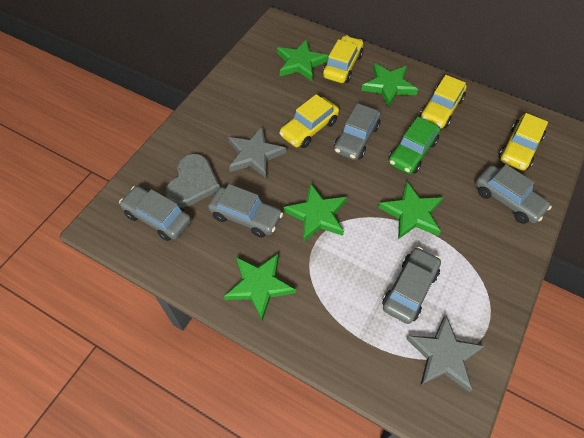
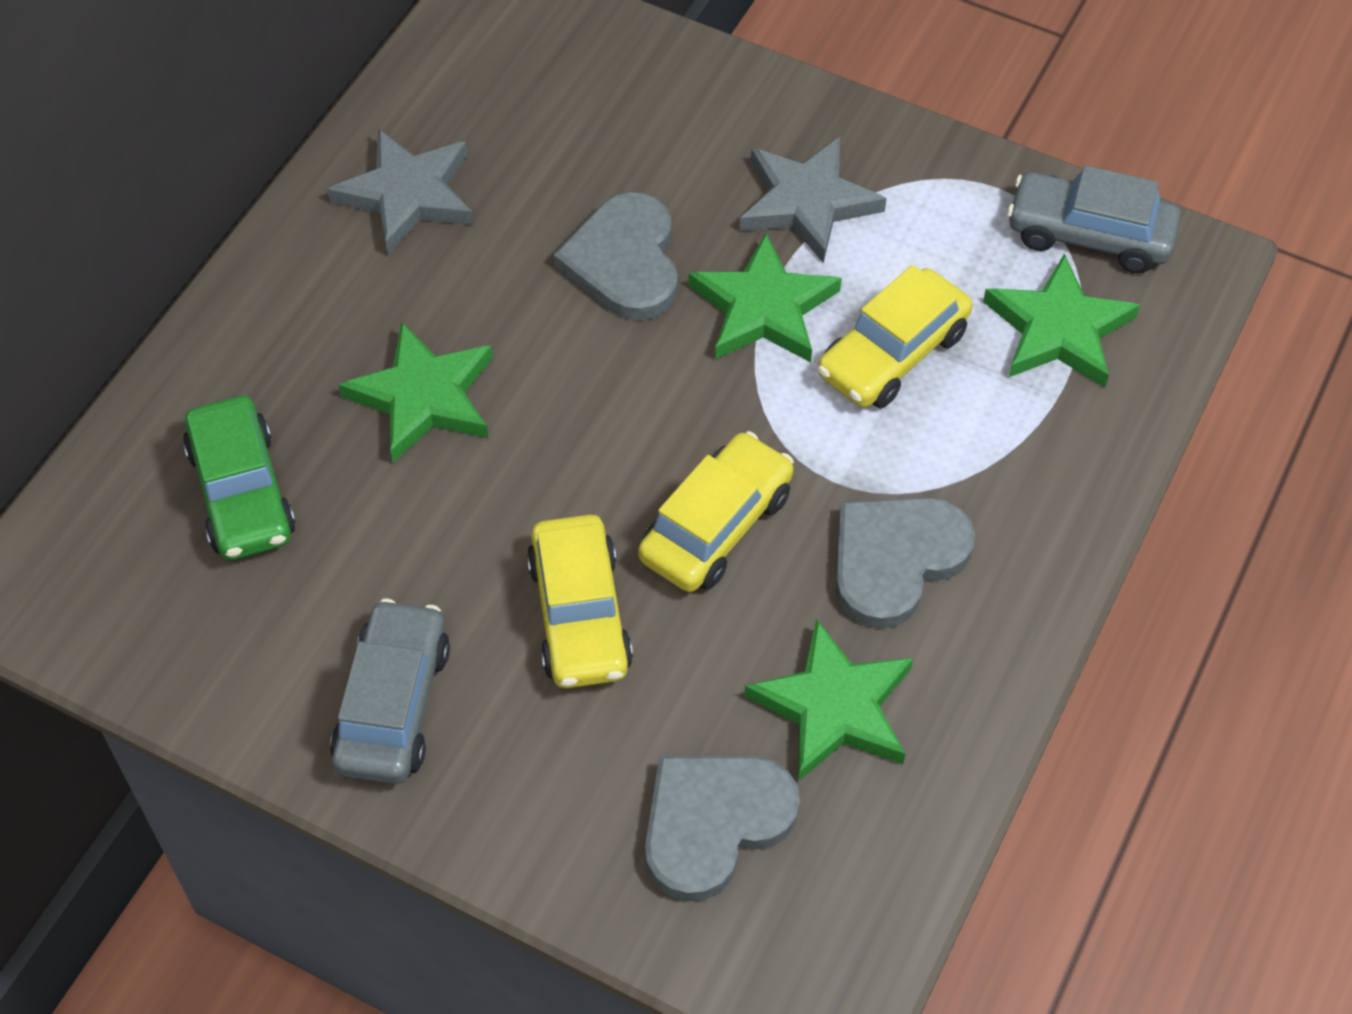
green star: [224,253,296,321] [277,39,329,81] [283,183,347,242] [361,63,418,108] [378,181,443,239] = 5 -> [338,321,493,462] [688,233,842,362] [744,618,913,782] [983,253,1140,387] = 4
grey car: [119,186,191,241] [208,184,283,238] [334,103,381,160] [382,247,441,324] [476,164,552,224] = 5 -> [330,599,450,784] [1007,165,1181,273] = 2
grey heart: [165,154,220,207] = 1 -> [553,192,678,320] [645,756,800,902] [836,497,975,629] = 3
yellow car: [279,94,339,148] [323,35,363,83] [420,75,467,128] [499,113,548,171] = 4 -> [527,515,633,688] [638,431,794,592] [817,265,972,408] = 3

